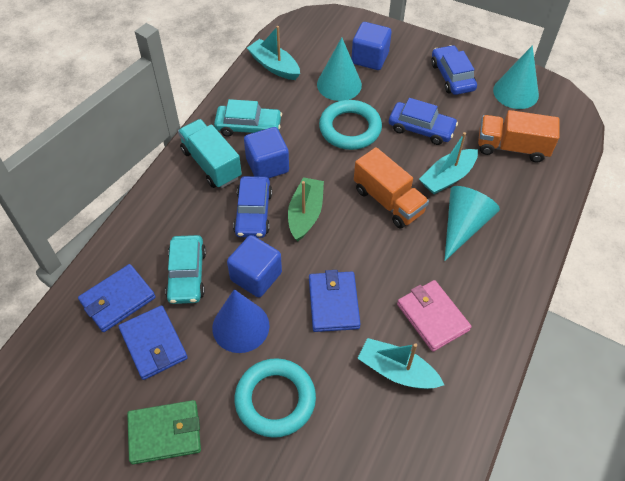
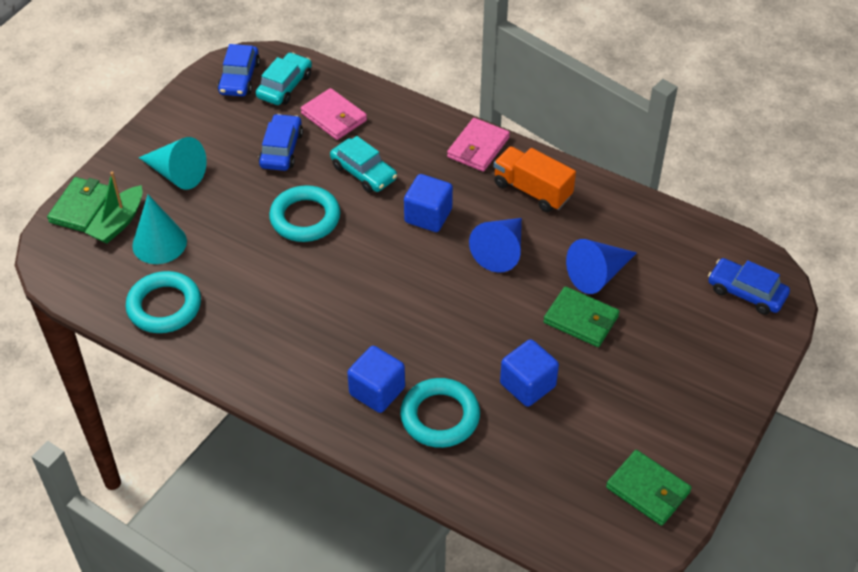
blue cone: [212,289,270,353] = 1 -> [469,218,522,273] [566,239,637,294] = 2
blue wallet: [78,264,156,332] [118,305,188,380] [309,270,360,332] = 3 -> none = 0
green wallet: [127,400,201,464] = 1 -> [47,177,108,232] [543,286,620,347] [606,450,692,526] = 3
orange truck: [354,147,429,229] [478,110,559,162] = 2 -> [494,146,576,212] = 1
pink wallet: [397,280,471,352] = 1 -> [301,88,367,140] [447,118,510,172] = 2
turquoise boat: [247,26,300,80] [357,338,444,389] [419,132,478,194] = 3 -> none = 0
turquoise cone: [317,37,362,101] [444,186,500,261] [493,45,539,109] = 3 -> [132,195,187,264] [139,137,207,190] = 2
turquoise ring: [235,358,316,438] [319,100,382,150] = 2 -> [125,271,201,333] [269,185,340,242] [400,378,480,448] = 3
turquoise truck: [178,119,242,188] = 1 -> none = 0

